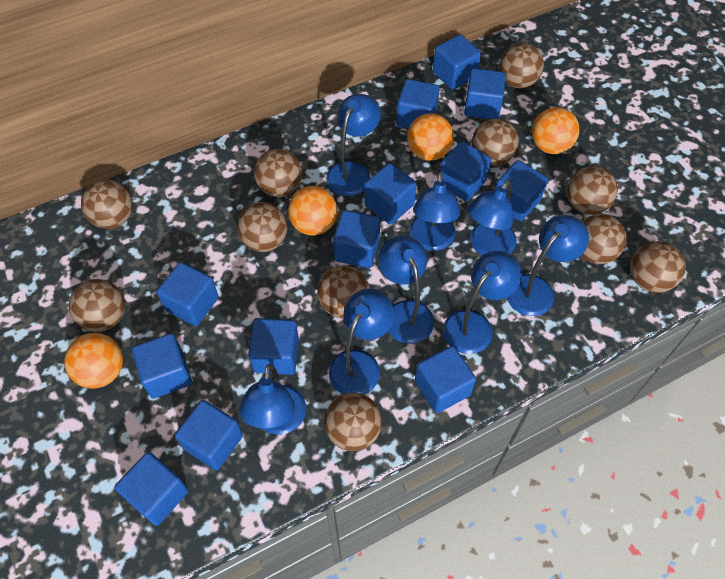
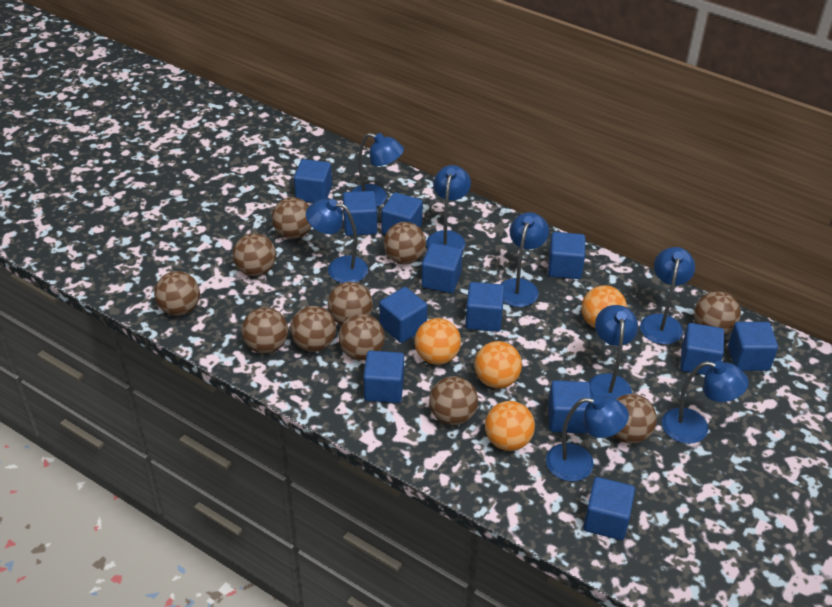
blue cube: [114,452,189,526] [132,333,192,399] [157,262,219,326] [175,400,243,470] [248,318,299,375] [333,210,380,268] [364,163,417,225] [396,79,440,129] [415,346,476,413] [433,35,481,90] [440,141,491,201] [464,68,506,119] [495,160,548,221] = 13 -> [294,159,332,203] [343,191,377,236] [363,351,404,403] [379,287,427,343] [381,192,423,235] [421,243,462,293] [465,282,504,332] [548,232,585,279] [548,380,591,434] [583,477,635,540] [680,323,724,375] [728,322,778,371] = 12

